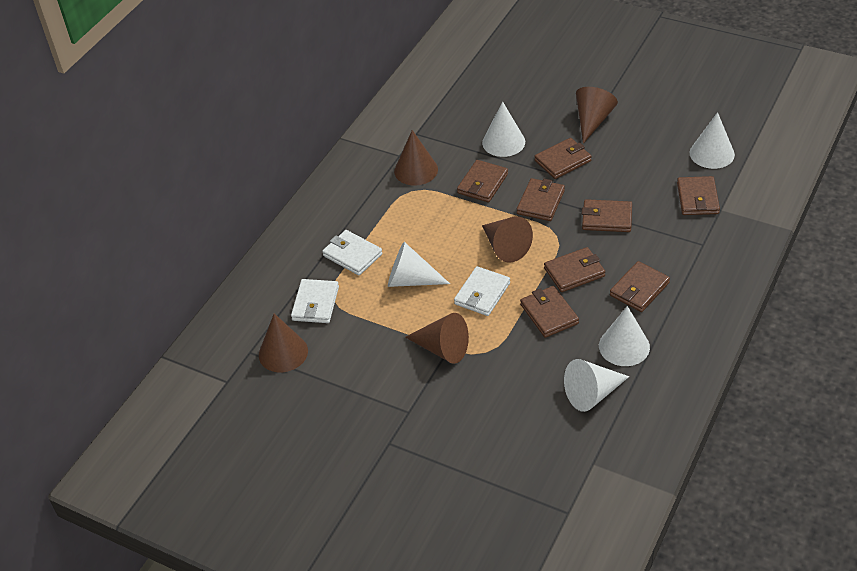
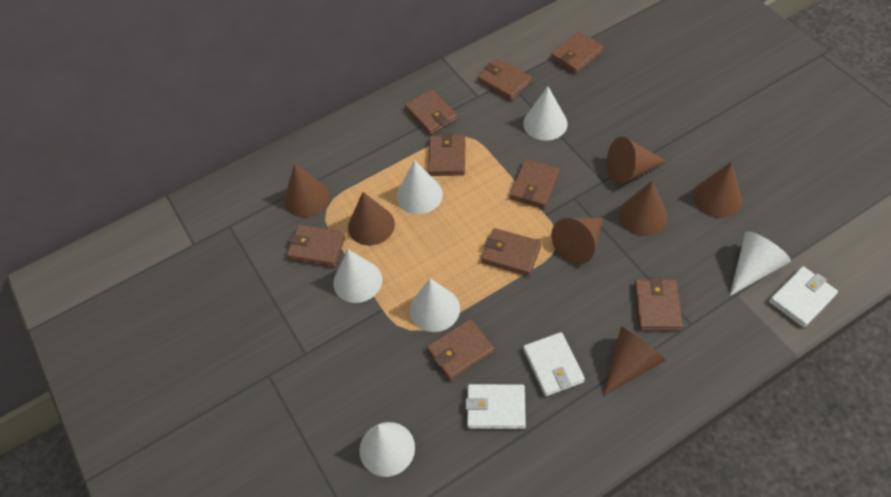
brown cone: [259,313,308,372] [394,130,438,186] [405,313,469,364] [482,216,533,263] [576,87,618,144] = 5 -> [284,164,330,217] [348,192,395,245] [551,218,603,264] [603,327,666,396] [607,137,667,184] [619,181,668,236] [693,162,742,218] = 7
brown wallet: [457,160,508,202] [517,178,565,221] [520,286,579,338] [534,138,592,179] [544,247,605,292] [582,199,632,232] [610,261,670,312] [677,176,720,215] = 8 -> [287,225,346,267] [405,89,458,135] [427,319,495,381] [428,133,465,176] [477,58,532,101] [481,228,541,276] [510,159,560,208] [551,32,604,74] [634,277,683,330] = 9
white cone: [388,242,450,287] [482,102,525,157] [564,359,629,412] [599,306,650,366] [690,112,735,169] = 5 -> [333,250,382,303] [359,422,415,477] [397,160,443,214] [410,278,460,332] [523,86,568,141] [730,231,791,296] = 6

